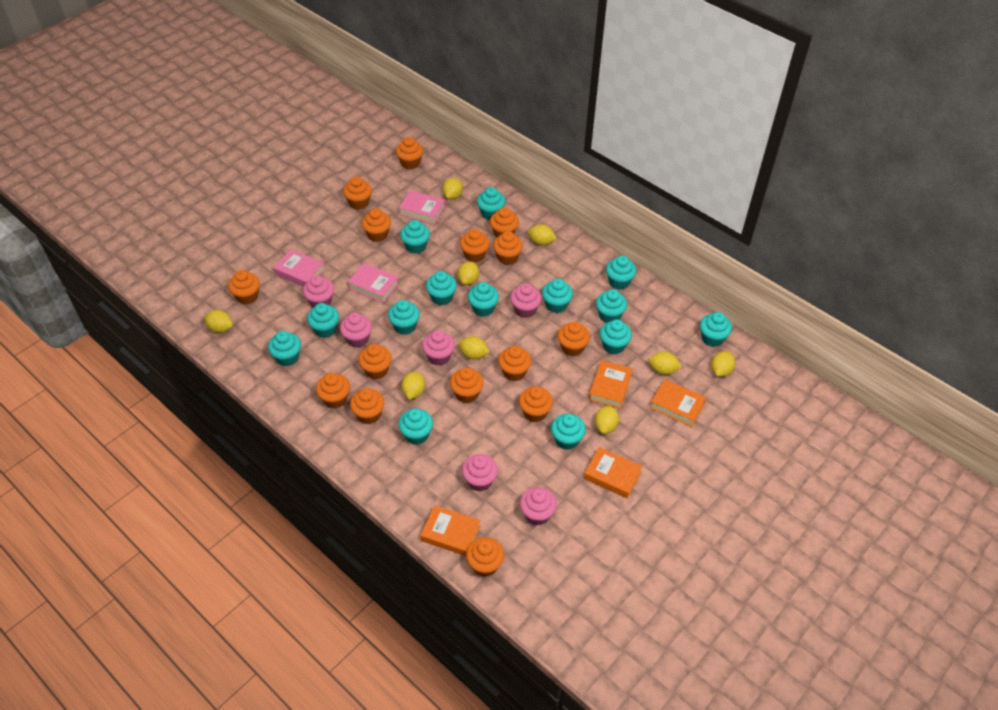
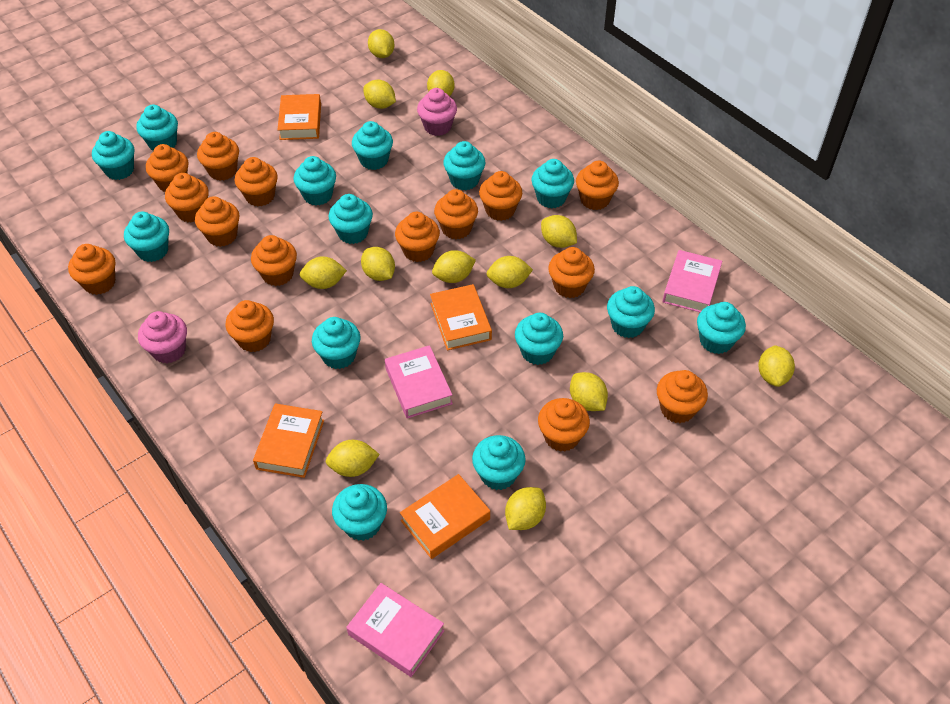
pink cupcake: [303,275,334,308] [340,313,372,348] [422,330,455,366] [462,454,498,492] [510,283,542,318] [520,487,557,525] = 6 -> [138,311,187,363] [417,88,457,136] = 2
yellow lemon: [204,310,233,333] [401,372,425,399] [443,178,463,200] [458,261,479,285] [458,336,490,359] [528,224,557,245] [595,406,619,434] [649,352,682,375] [711,351,735,377] = 9 -> [300,256,347,289] [326,440,380,477] [361,247,395,281] [363,80,396,109] [368,29,395,58] [427,70,455,97] [432,250,476,283] [487,256,533,288] [505,487,546,530] [541,215,577,248] [570,372,608,411] [758,345,795,387] = 12

